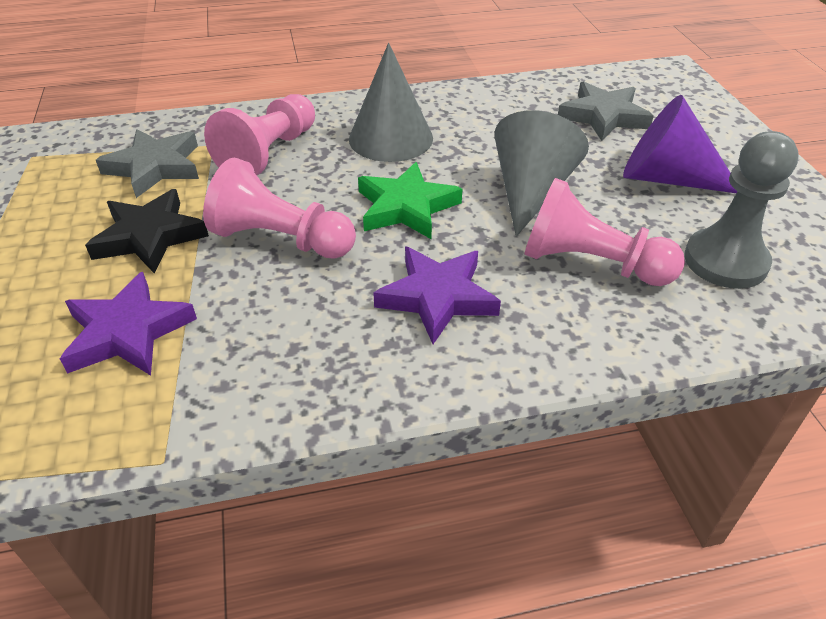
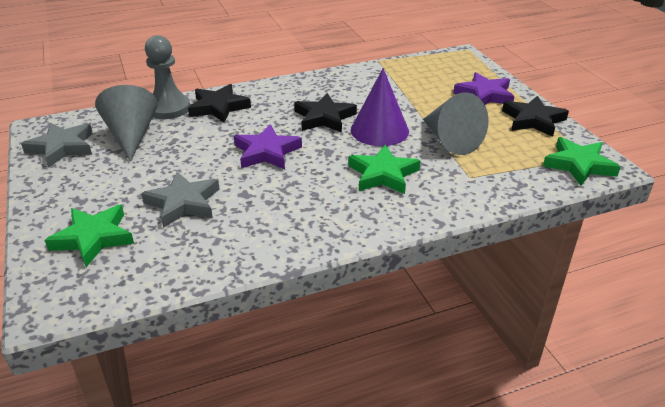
black star: [85,189,209,274] = 1 -> [188,84,251,123] [294,93,357,133] [502,96,569,137] = 3
green star: [358,162,462,239] = 1 -> [44,205,134,267] [348,144,420,194] [543,137,621,186] = 3
pink pawn: [203,157,356,259] [204,94,315,175] [524,178,685,286] = 3 -> none = 0

